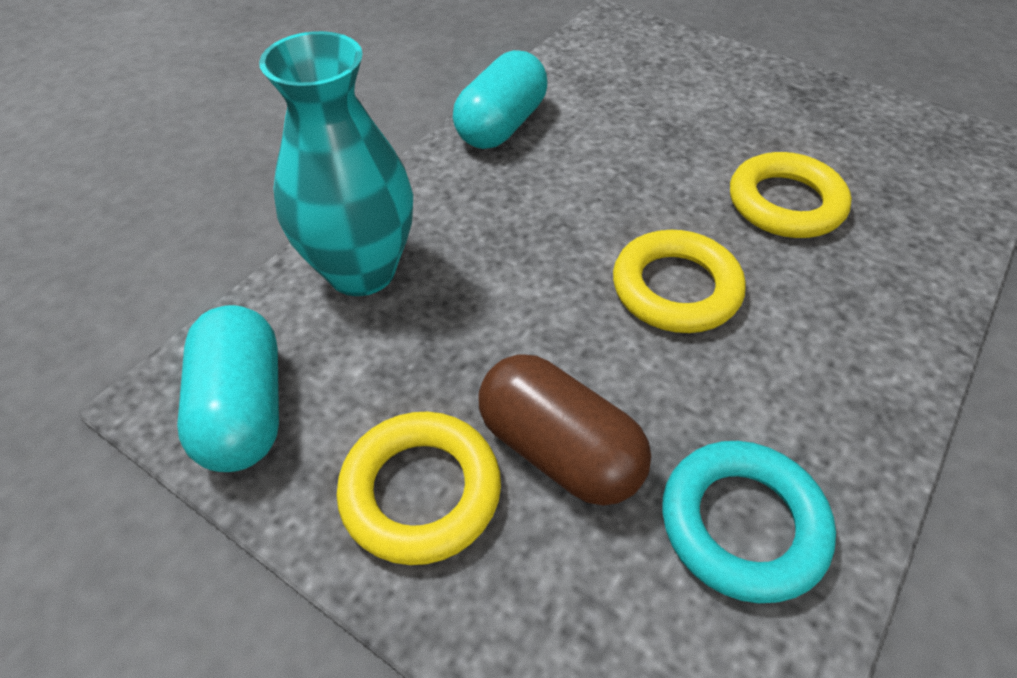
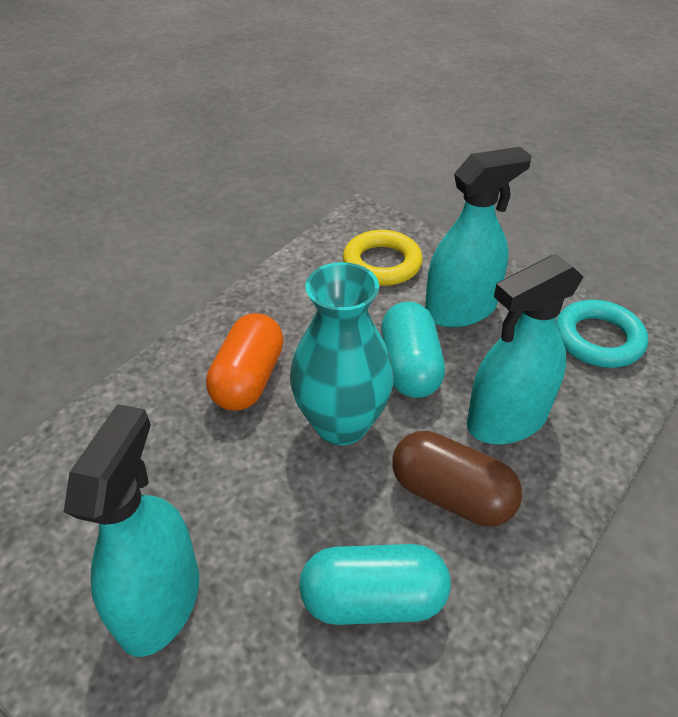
orange capsule: none = 0 -> [206,313,284,411] = 1
turquoise spray bottle: none = 0 -> [64,404,199,657] [425,147,532,327] [467,254,583,444] = 3
yellow ring: [337,412,501,565] [613,230,746,333] [730,152,852,238] = 3 -> [343,230,423,286] = 1

